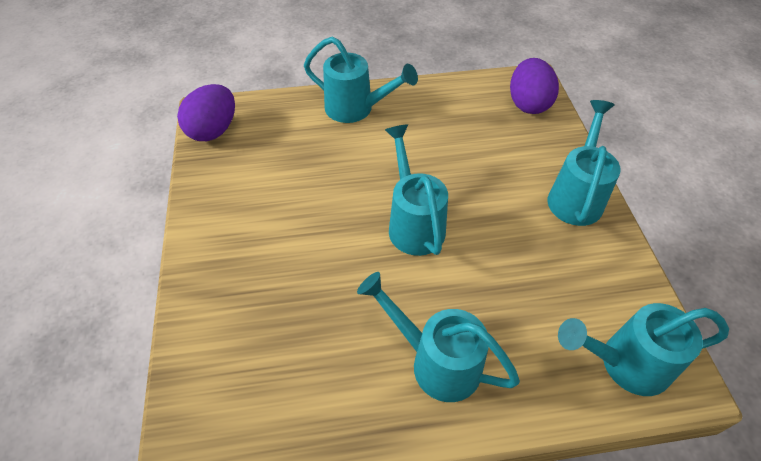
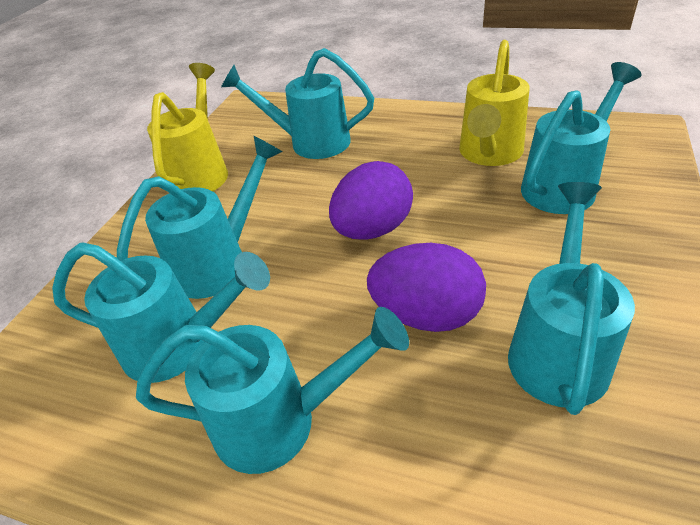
turquoise watering can: [304,37,418,123] [357,272,520,402] [385,124,448,256] [548,100,621,226] [558,303,729,396] = 5 -> [52,242,270,383] [117,136,283,299] [136,307,409,474] [221,48,374,159] [508,182,635,415] [521,62,642,214] = 6
yellow watering can: none = 0 -> [147,63,228,191] [459,40,529,166] = 2

